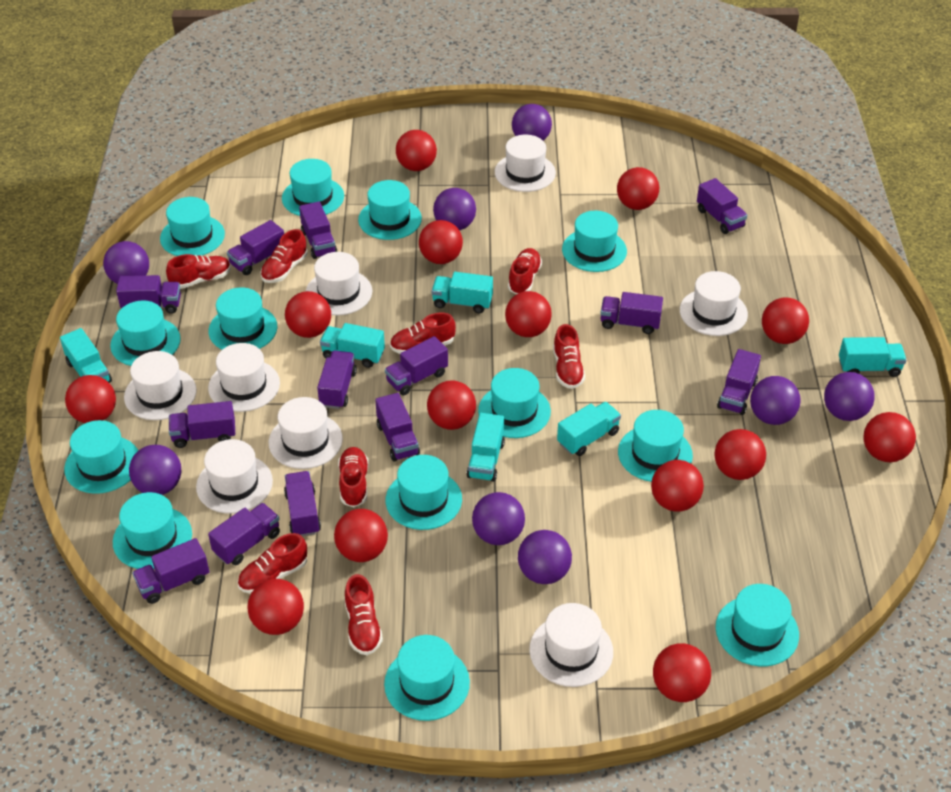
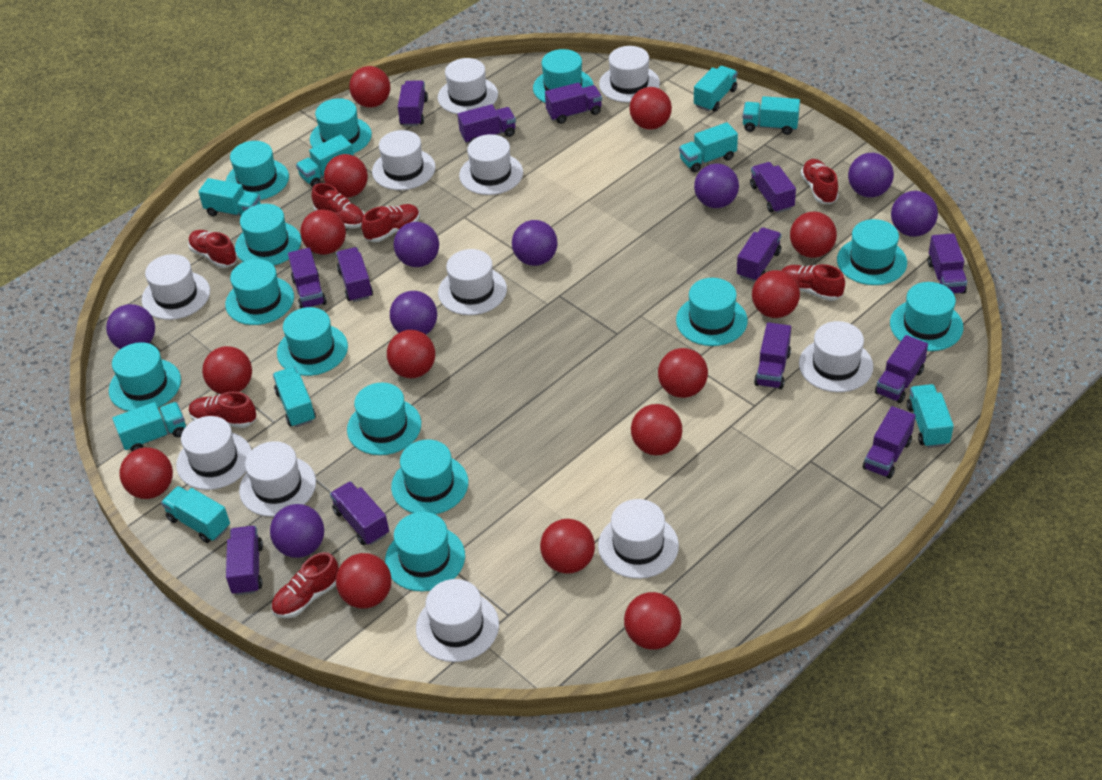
red shoe: [166,254,231,289] [238,533,307,594] [261,229,308,283] [338,447,369,507] [344,574,383,655] [390,313,456,354] [508,248,542,294] [553,324,585,389] = 8 -> [188,230,238,268] [189,392,256,428] [271,552,339,618] [312,183,364,228] [361,204,420,242] [781,264,845,301] [801,159,839,204] = 7
turquoise truck: [60,328,112,383] [320,323,385,368] [432,272,493,313] [466,413,505,482] [557,402,621,456] [839,337,907,377] = 6 -> [112,402,186,452] [161,486,230,543] [198,178,261,216] [273,367,316,427] [296,135,354,187] [679,122,738,173] [694,66,738,112] [743,96,800,135] [907,384,954,448] = 9
white hat: [124,351,197,420] [196,439,273,514] [208,343,280,412] [269,397,343,469] [306,252,372,315] [495,135,556,192] [529,603,613,687] [680,271,748,336] = 8 -> [142,254,210,320] [176,416,252,490] [239,441,316,517] [372,130,436,190] [416,579,499,662] [438,58,498,114] [438,249,507,315] [459,134,523,195] [598,499,679,579] [599,46,660,103] [799,321,873,392] = 11

